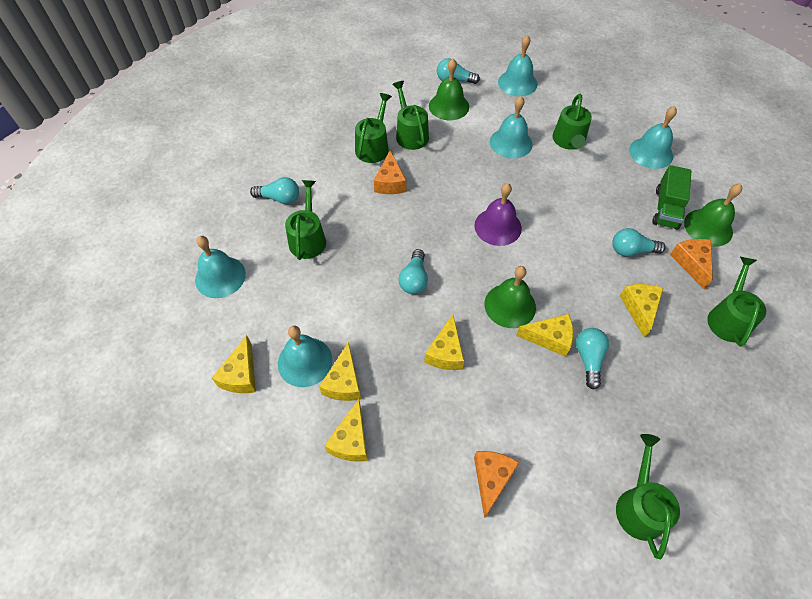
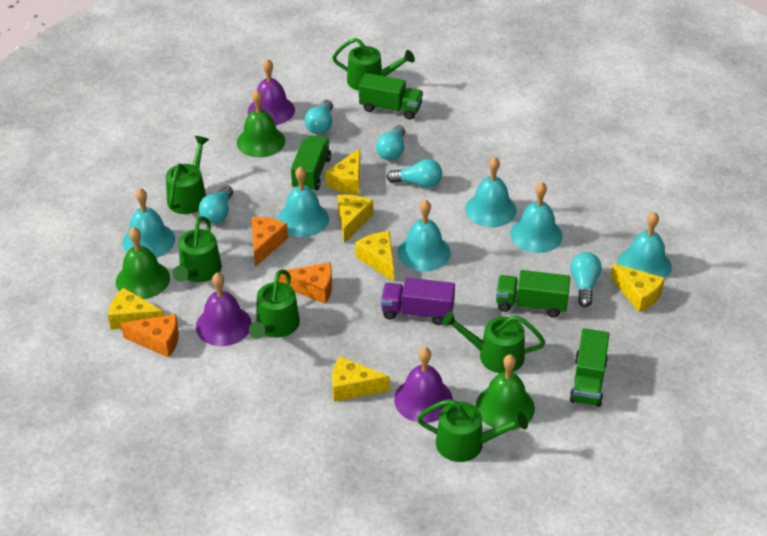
green truck: [653,165,691,230] = 1 -> [291,135,331,190] [359,73,423,120] [496,270,570,318] [569,328,609,407] = 4
purple bell: [474,183,522,246] = 1 -> [196,272,252,346] [248,59,295,125] [394,347,453,423] = 3
purple truck: none = 0 -> [381,278,455,325] = 1
turquoise bell: [195,236,246,298] [278,325,332,387] [490,96,532,159] [498,35,537,96] [629,106,677,169] = 5 -> [122,188,175,258] [277,166,329,237] [398,200,451,271] [465,157,517,227] [510,182,562,253] [618,212,672,279] = 6

